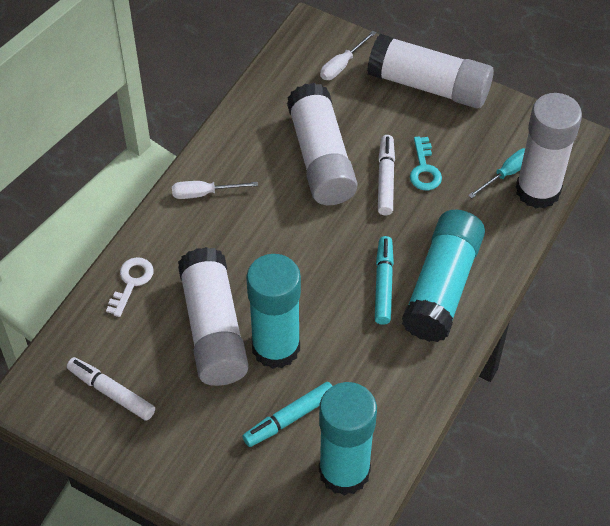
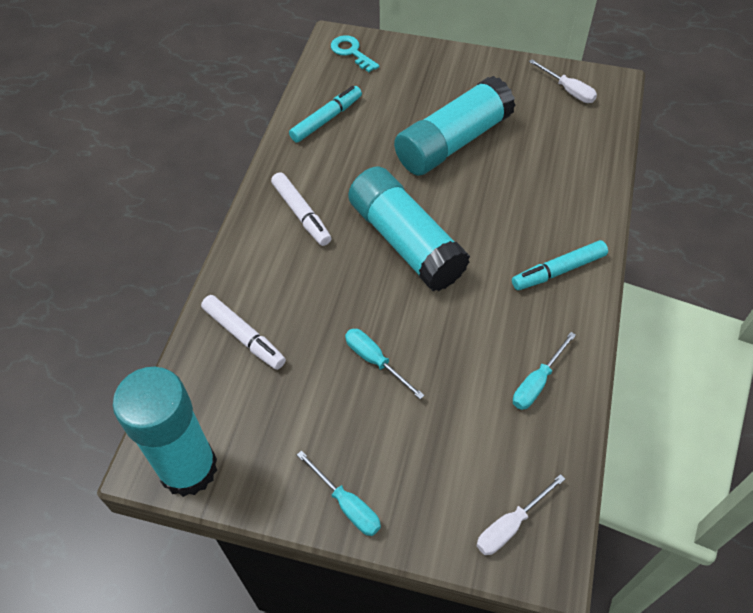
turquoise screwdriver: [468,148,525,199] = 1 -> [297,450,381,536] [345,329,424,399] [513,332,576,410] = 3
white glue stick: [178,247,249,386] [287,83,358,205] [367,34,494,108] [516,93,582,209] = 4 -> none = 0
white key: [106,257,153,317] = 1 -> none = 0

